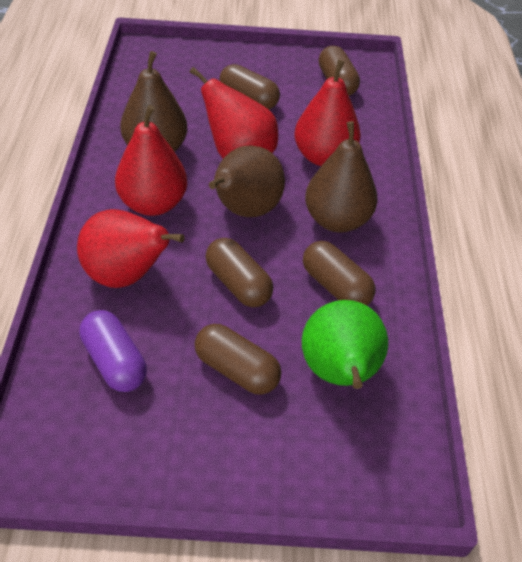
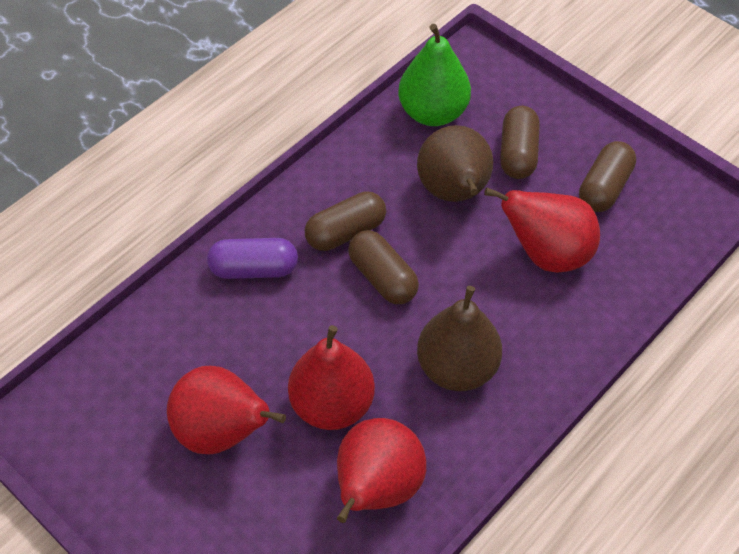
brown capsule: [195,324,281,395] [205,238,273,307] [219,64,280,110] [303,241,375,306] [319,46,360,96] = 5 -> [305,191,386,251] [348,230,419,304] [500,106,540,179] [579,141,636,212] = 4
brown pear: [120,51,187,152] [209,145,285,217] [305,121,378,233] = 3 -> [417,125,493,202] [417,286,502,391] = 2

